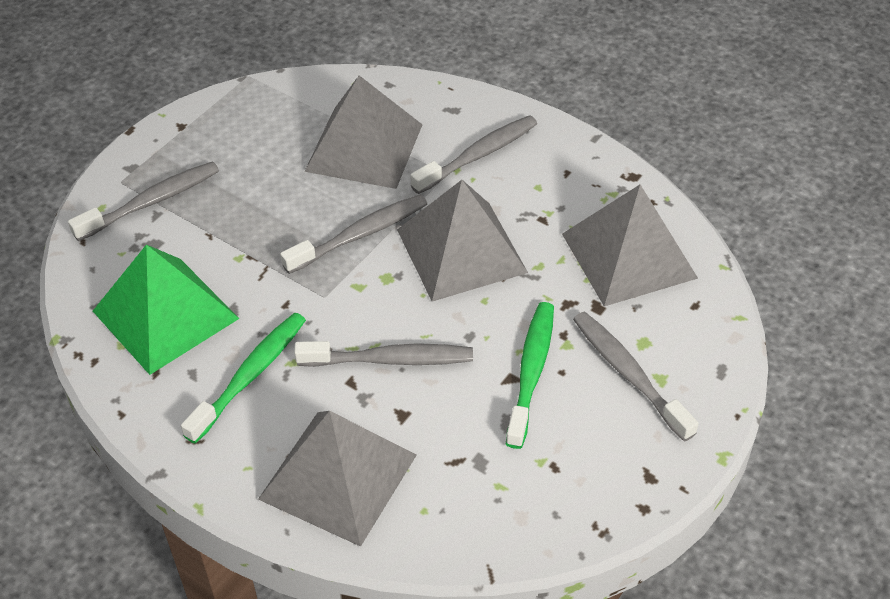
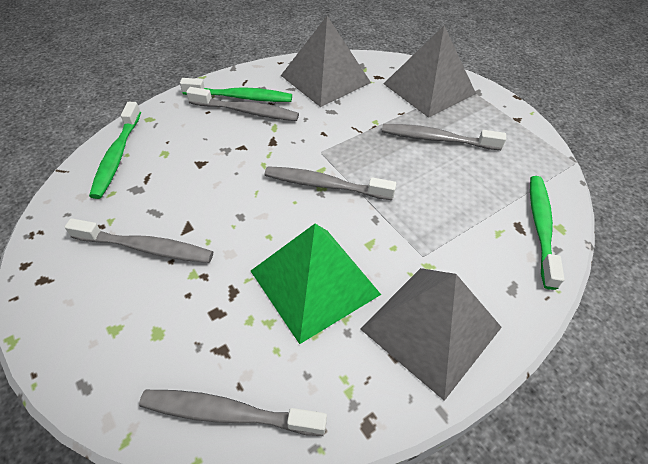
green toothbrush: [181,313,306,444] [506,302,554,449] = 2 -> [89,102,141,199] [180,78,292,102] [530,176,564,290] = 3
grey pyramid: [258,411,417,547] [304,75,423,189] [397,180,528,302] [562,185,698,307] = 4 -> [281,16,371,107] [360,268,502,401] [383,26,476,118] = 3

